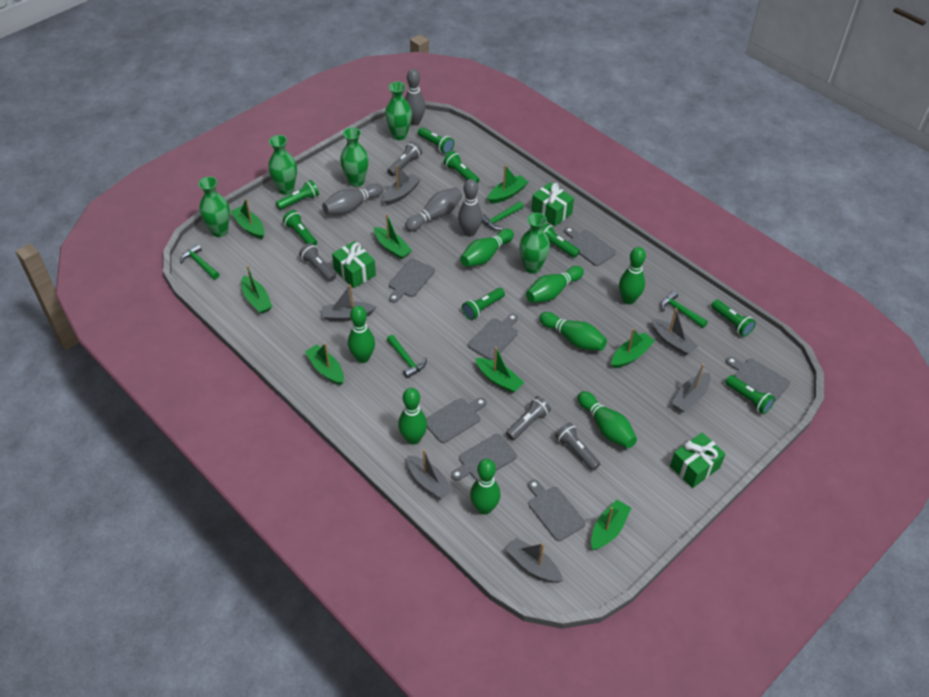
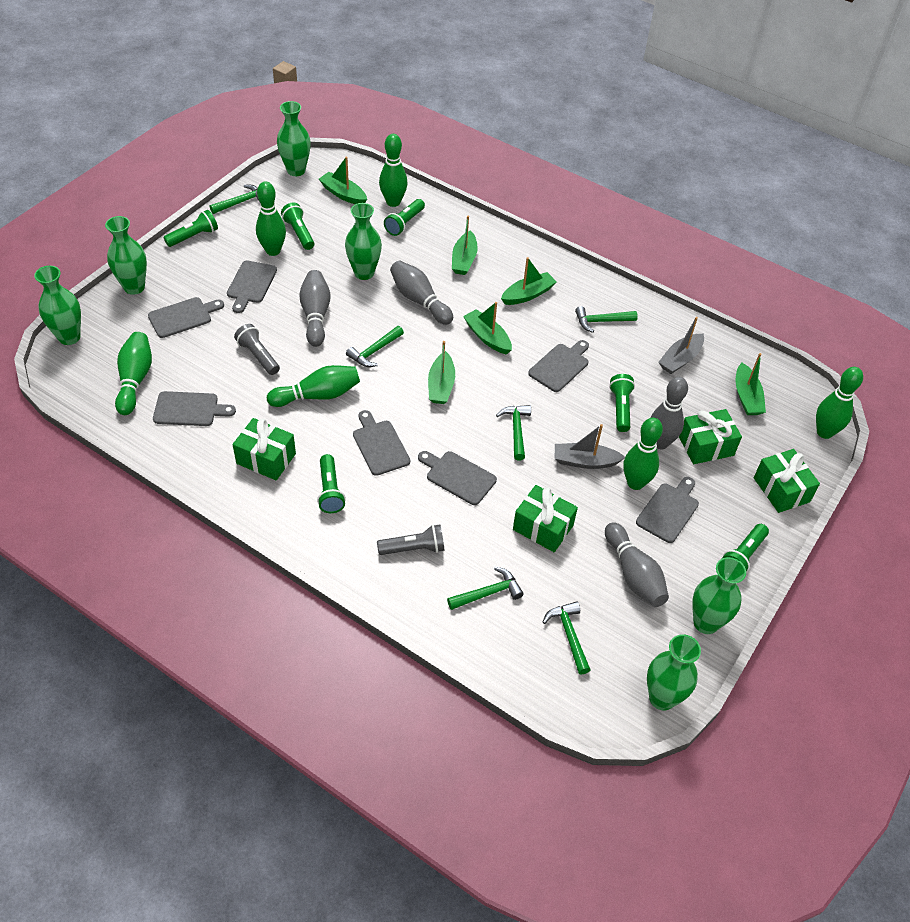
green boat: [230,199,264,239] [241,266,273,314] [305,343,344,385] [374,214,413,259] [475,347,524,393] [488,165,528,204] [591,500,631,550] [611,328,655,368] = 8 -> [319,157,367,204] [428,341,455,404] [452,216,478,275] [463,302,512,355] [501,257,557,305] [736,353,766,415] = 6
green bowling pin: [348,305,375,363] [398,388,427,445] [460,229,514,267] [470,459,501,515] [526,266,584,303] [539,312,607,351] [578,391,637,448] [619,247,646,304] = 8 -> [115,332,152,415] [256,181,286,256] [267,365,360,407] [379,134,408,207] [623,418,663,490] [816,367,863,439] = 6
green flashlight: [276,180,319,210] [283,210,317,246] [418,127,454,154] [444,151,480,184] [462,288,505,320] [542,223,580,258] [711,299,756,336] [725,375,775,414] = 8 -> [164,210,218,247] [281,203,314,250] [317,454,346,513] [384,199,425,236] [609,374,635,432] [722,524,769,572] = 6
green gift: [332,241,376,288] [531,183,574,226] [670,432,725,488] = 3 -> [232,418,296,480] [513,485,578,552] [679,409,742,464] [754,449,820,513] = 4
green hammer: [180,244,219,279] [387,335,427,378] [482,201,523,230] [660,290,708,328] = 4 -> [210,185,260,214] [346,326,404,367] [447,567,524,610] [496,405,531,460] [543,601,591,674] [575,306,638,333] = 6
green vase: [198,177,230,237] [268,135,297,195] [340,127,369,187] [385,82,412,140] [519,213,550,274] = 5 -> [34,266,81,345] [105,216,147,295] [277,101,311,176] [345,203,382,280] [647,634,701,711] [692,557,746,634] = 6
grey boat: [322,285,376,321] [383,165,421,205] [407,450,454,499] [506,538,563,583] [652,308,698,355] [672,364,711,412] = 6 -> [555,424,625,469] [659,317,704,374] = 2
grey flashlight: [299,243,336,282] [387,142,422,176] [506,396,551,440] [555,422,600,471] = 4 -> [234,324,280,375] [377,525,445,555] = 2

